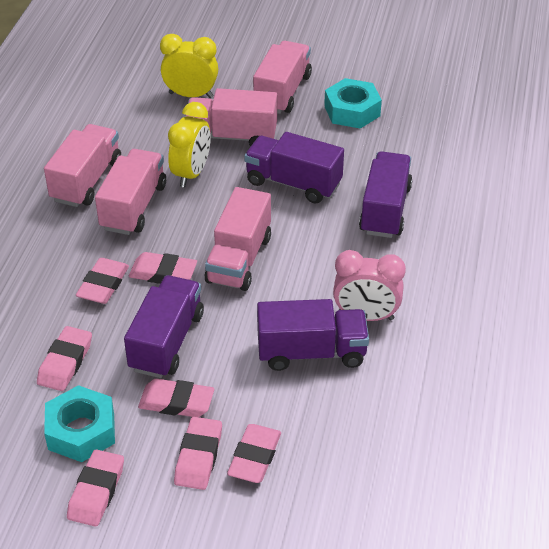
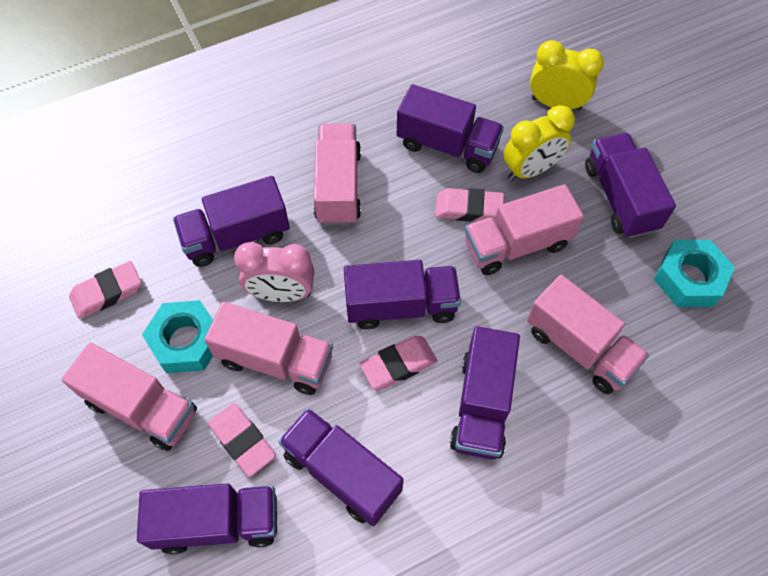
pink eraser: [37,326,92,391] [67,449,124,527] [76,258,129,304] [129,252,197,284] [138,379,214,417] [174,417,222,490] [227,424,281,483] = 7 -> [69,261,141,319] [208,403,276,477] [360,336,437,390] [435,188,504,222] = 4
purple truck: [124,275,204,378] [244,132,344,204] [257,299,369,371] [359,151,412,238] = 4 -> [137,483,277,554] [173,176,290,267] [278,408,404,526] [344,260,461,329] [397,84,504,173] [450,326,520,460] [585,133,676,238] = 7

